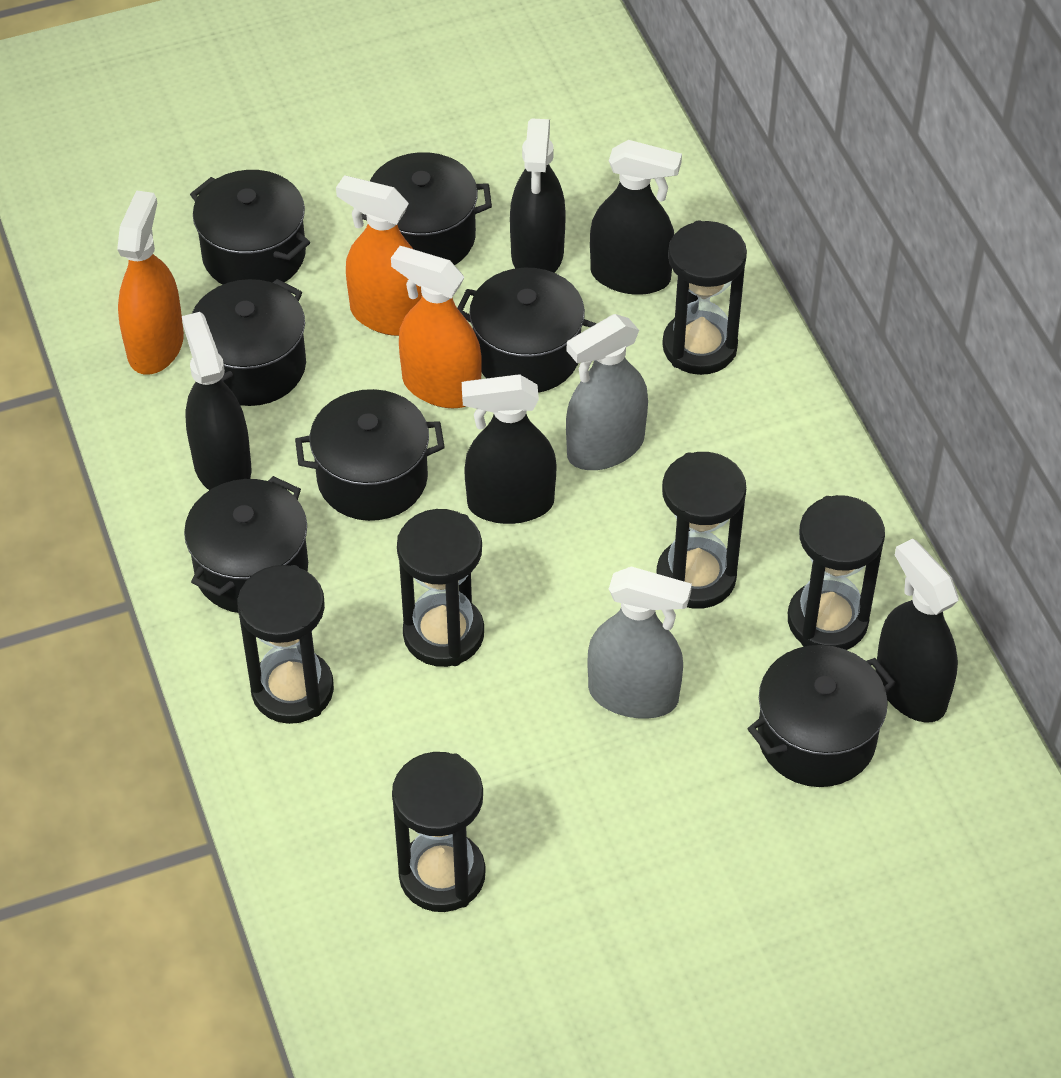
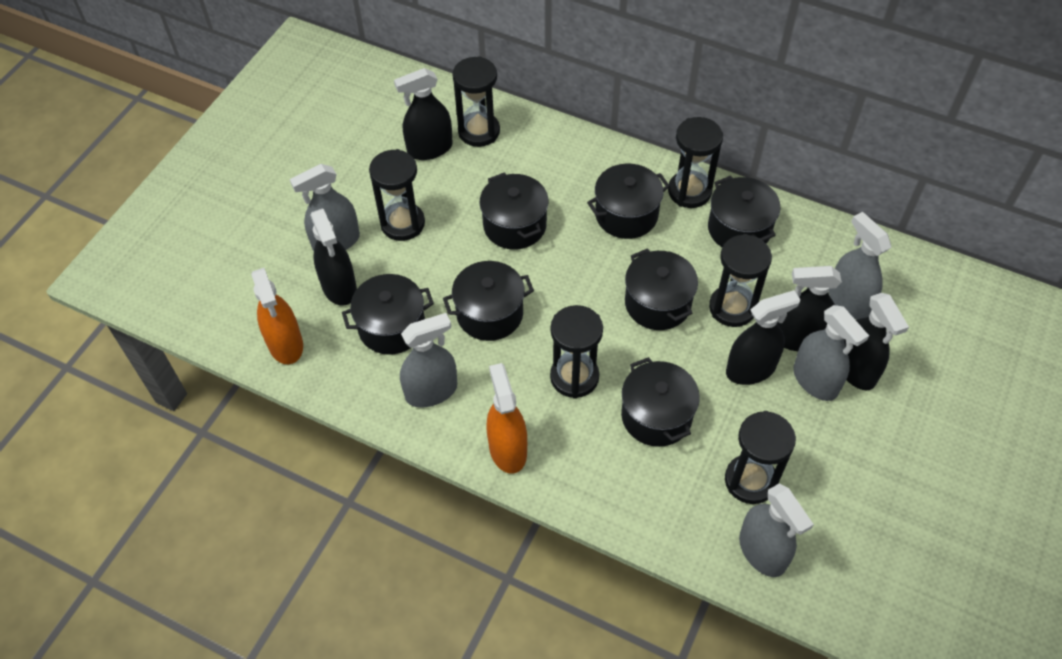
grey spray bottle: [566,314,648,470] [588,566,692,719] = 2 -> [290,164,360,251] [400,313,457,408] [739,484,814,577] [793,305,869,401] [829,212,891,319] = 5
orange spray bottle: [117,190,184,375] [336,175,422,336] [391,246,482,408] = 3 -> [251,268,303,364] [487,363,527,474] = 2

